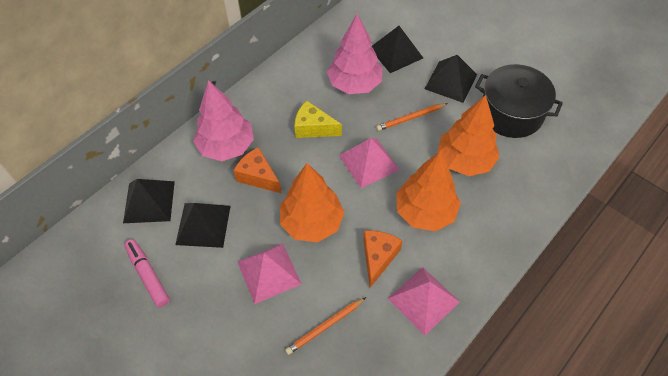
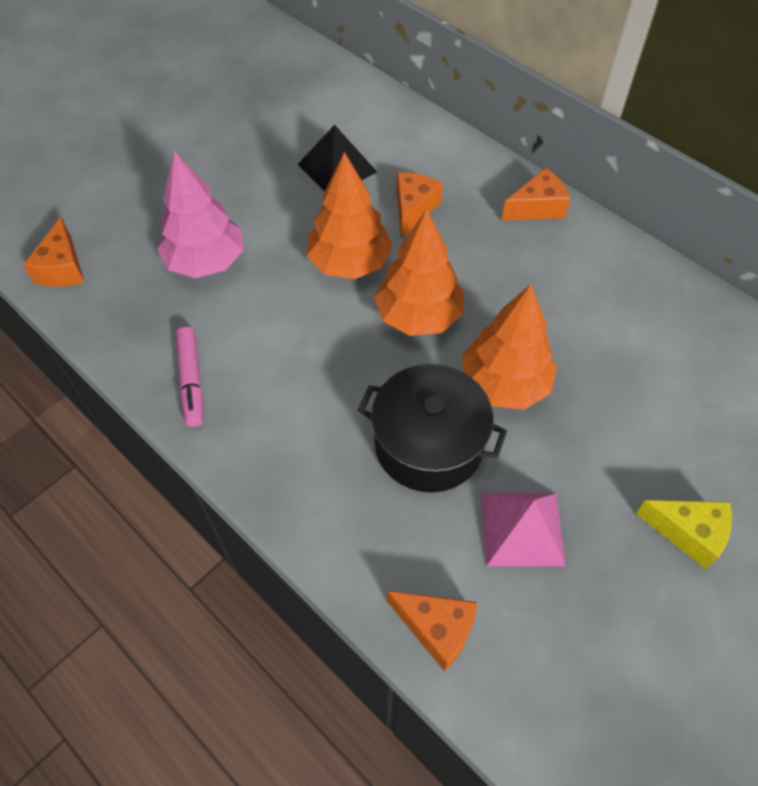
black pyramid: [123,179,175,223] [175,203,231,248] [372,26,423,73] [425,55,477,103] = 4 -> [297,125,377,191] = 1
orange cheese: [233,147,282,194] [363,231,403,288] = 2 -> [23,217,84,287] [387,591,477,671] [397,172,443,239] [502,168,570,220] = 4
orange pencil: [285,297,366,355] [376,103,448,131] = 2 -> none = 0
pink pyramid: [238,243,301,304] [339,138,400,188] [388,267,460,335] = 3 -> [481,493,566,566] = 1
pink tree: [193,80,254,161] [327,14,382,94] = 2 -> [157,151,244,278] = 1

